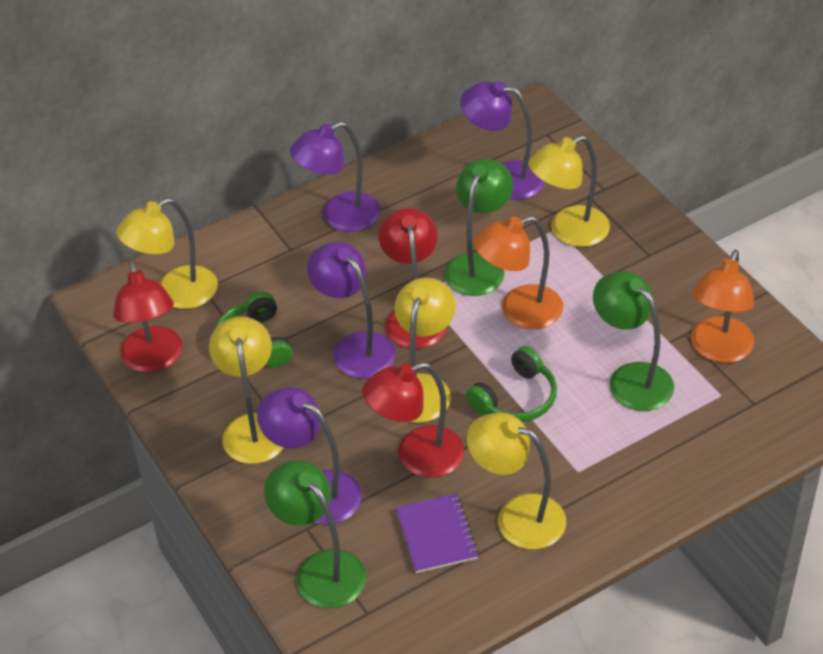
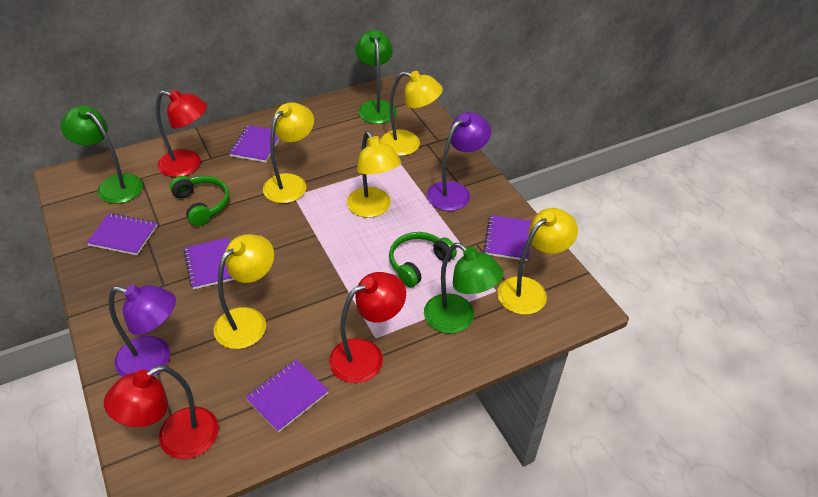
orange lamp: [474,216,563,329] [691,250,754,363] = 2 -> none = 0
purple lamp: [257,387,362,525] [290,122,381,232] [307,242,396,378] [460,81,545,200] = 4 -> [109,285,176,377] [427,112,491,211] = 2
purple notebook: [396,494,478,573] = 1 -> [87,213,157,255] [184,238,234,289] [229,125,279,162] [245,360,329,433] [483,215,532,261] = 5

